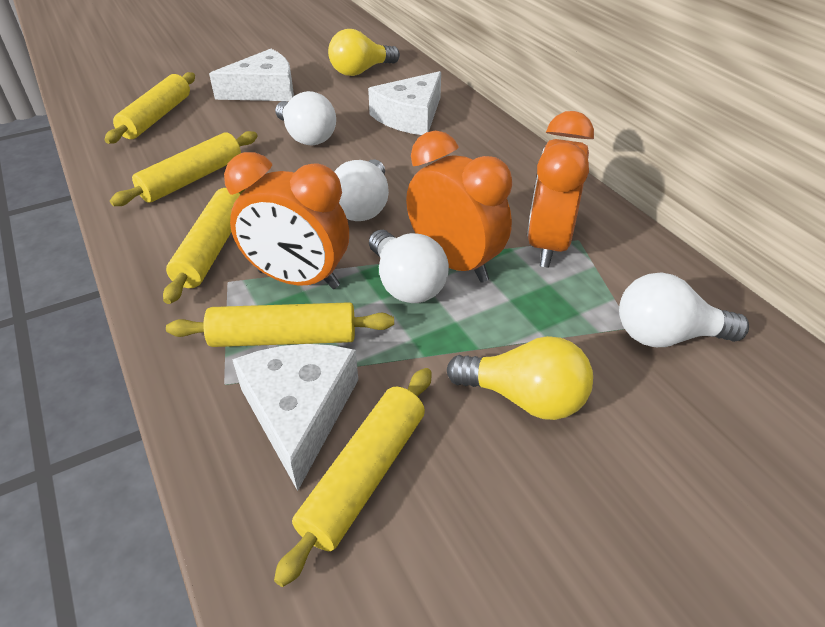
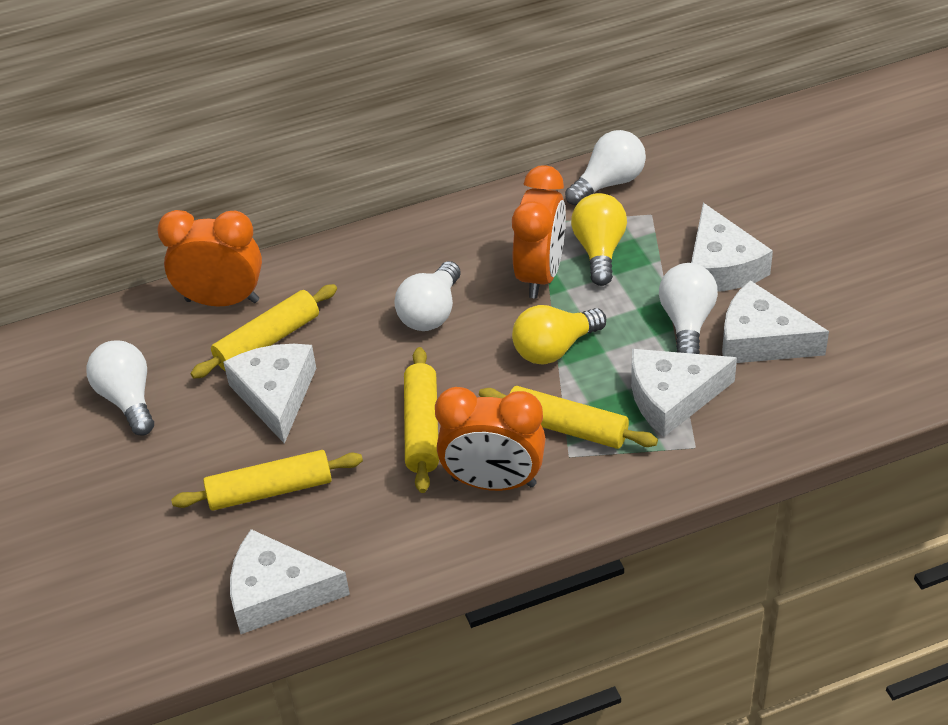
white cheese: [209,49,294,101] [232,344,358,491] [368,71,441,135] = 3 -> [223,344,316,444] [230,529,350,634] [631,349,737,437] [691,203,773,292] [722,280,829,363] = 5
yellow rolling pin: [105,72,195,144] [110,131,257,206] [163,188,245,304] [166,302,394,347] [274,368,432,587] = 5 -> [171,450,363,511] [191,284,337,379] [404,347,439,493] [479,386,658,449] = 4

